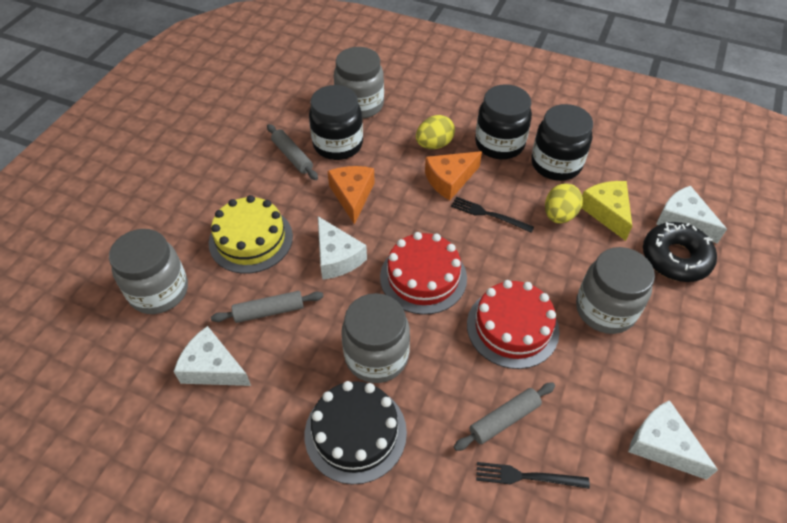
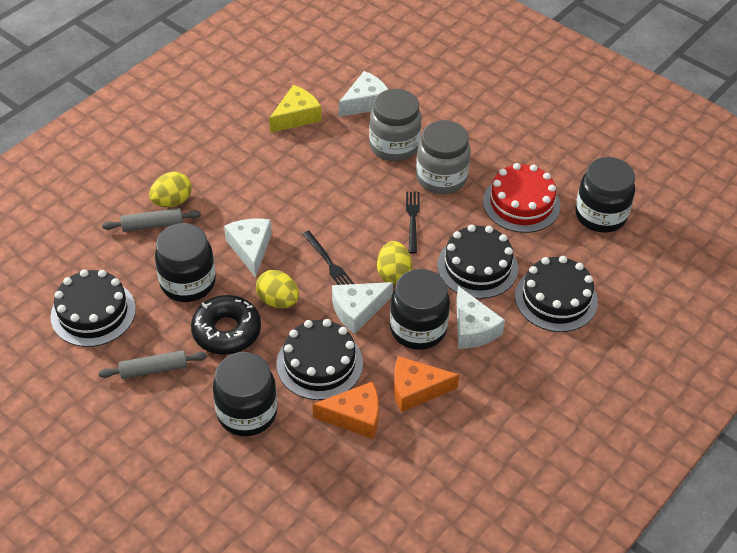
black cake: [305,381,407,484] = 1 -> [50,269,136,347] [277,319,363,400] [437,225,518,299] [515,256,598,332] = 4
black jar: [309,85,363,160] [475,84,532,159] [531,104,593,181] = 3 -> [155,223,216,302] [213,352,277,436] [390,269,450,350] [575,157,635,233] = 4
grey jar: [109,229,188,314] [334,47,384,119] [341,293,410,383] [576,247,655,334] = 4 -> [369,89,422,161] [416,120,471,194] = 2
grey rolling pin: [211,291,324,323] [267,124,318,180] [454,382,555,451] = 3 -> [98,350,207,379] [102,208,201,232] = 2
red cake: [380,232,467,315] [467,280,559,369] = 2 -> [483,163,561,233] = 1
yellow cake: [209,195,293,274] = 1 -> none = 0
yellow egg: [416,115,455,149] [545,183,583,224] = 2 -> [149,172,192,207] [256,270,299,308] [377,241,412,285] = 3

